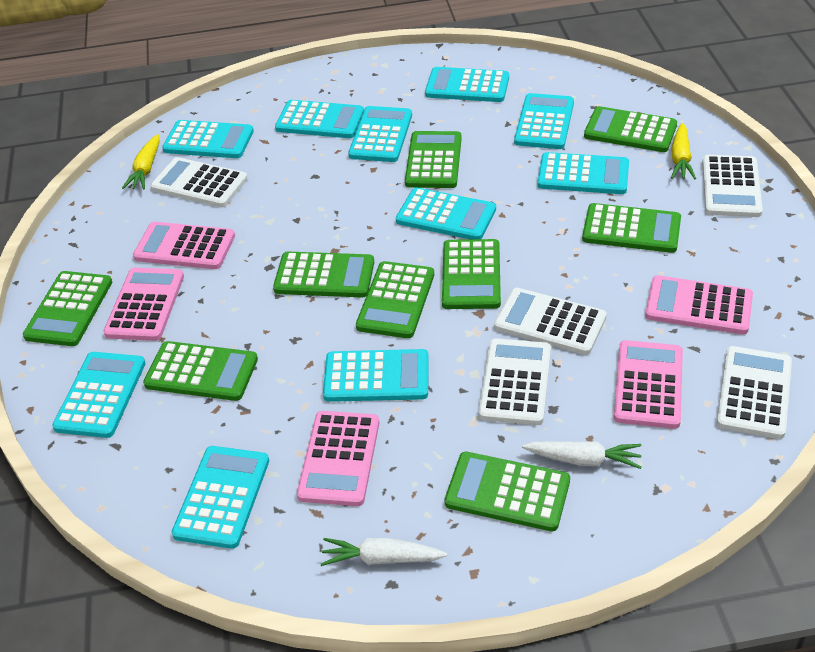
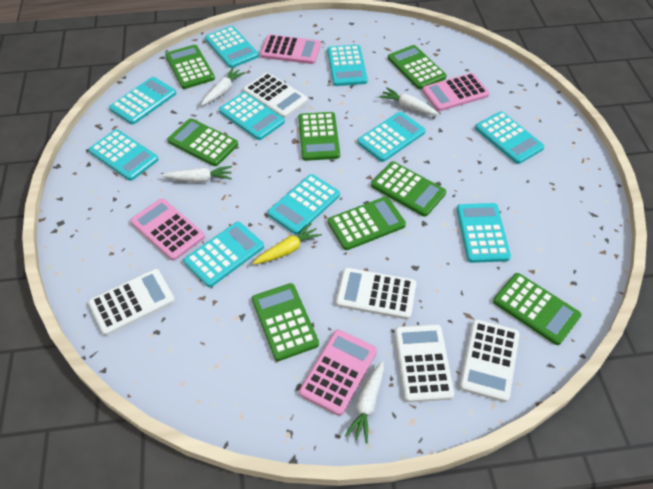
green calculator: [23,271,112,346] [143,341,258,401] [273,251,374,297] [356,261,434,338] [405,131,462,188] [442,239,501,309] [445,452,570,531] [582,203,681,253] [584,106,677,152] = 9 -> [165,45,215,89] [168,118,238,166] [252,283,319,361] [299,112,340,161] [328,197,406,250] [371,161,446,217] [388,45,447,89] [493,273,581,345] = 8
pink calculator: [103,268,184,341] [133,222,235,269] [297,411,379,506] [614,340,683,429] [645,275,753,334] = 5 -> [131,198,205,261] [260,35,321,64] [299,329,377,416] [422,73,490,111] = 4
white carrot: [321,538,447,566] [522,441,641,469] = 2 -> [162,166,232,182] [201,67,246,105] [345,361,384,444] [379,87,439,115] = 4
yellow carrot: [122,134,160,190] [671,123,696,179] = 2 -> [253,223,322,264] = 1

